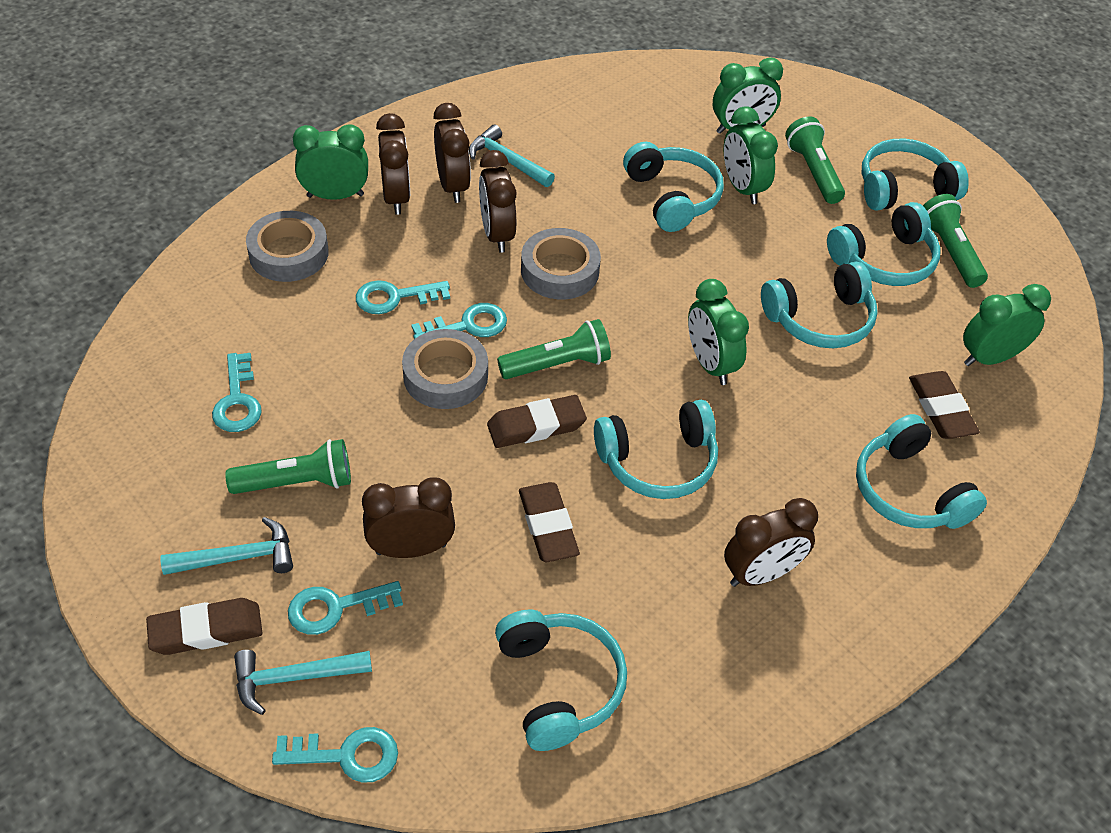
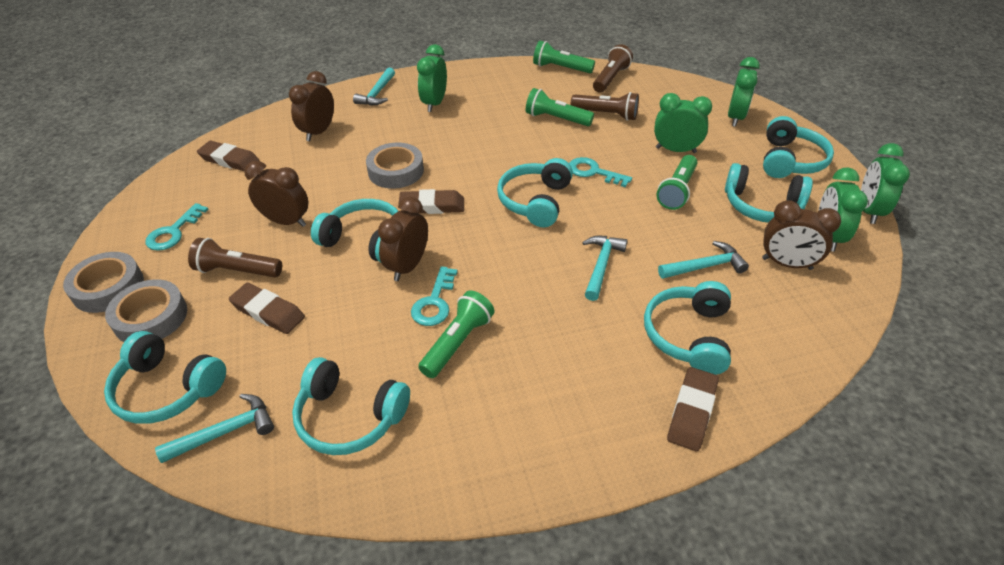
brown clock: [362,477,455,558] [376,113,410,215] [433,103,471,203] [479,150,517,253] [724,498,818,587] = 5 -> [244,161,308,227] [289,71,334,141] [378,197,428,281] [762,200,841,270] = 4
brown flashlight: none = 0 -> [188,238,282,277] [571,92,639,121] [593,44,633,93] = 3
turquoise hammer: [160,517,293,575] [234,650,372,715] [469,124,555,187] = 3 -> [155,394,274,463] [353,68,395,106] [582,236,627,301] [658,241,749,279] = 4
turquoise key: [212,353,262,432] [272,727,398,783] [288,581,403,635] [356,280,450,314] [412,303,507,339] = 5 -> [146,203,209,251] [411,266,458,326] [569,157,632,187] = 3

